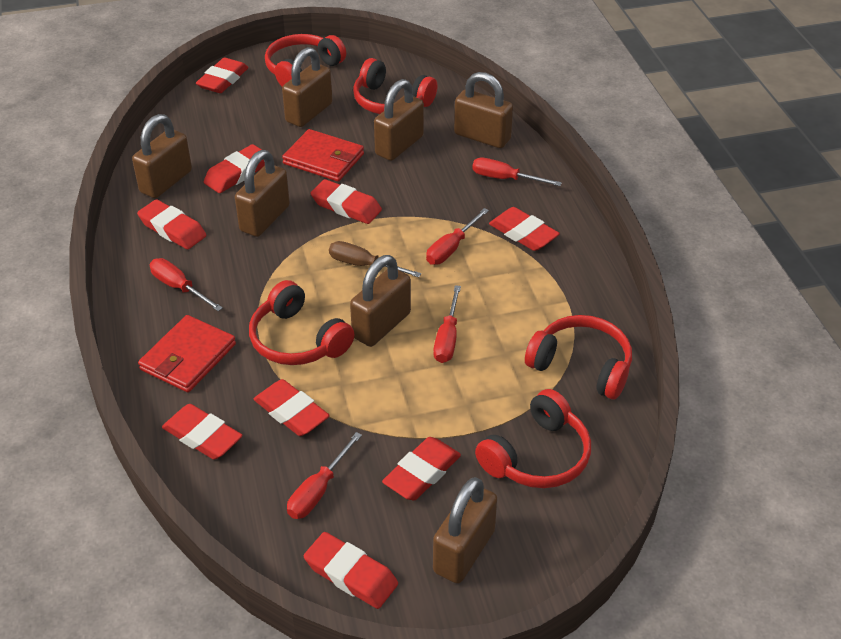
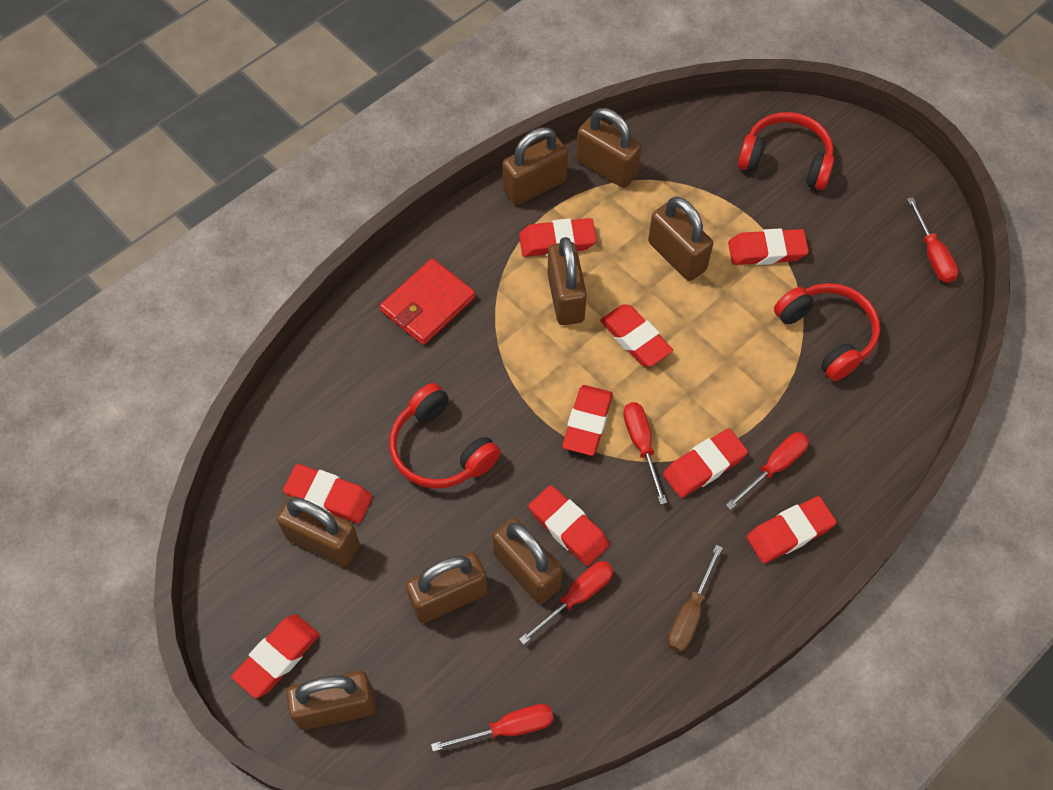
brown padlock: [132,114,192,198] [235,150,290,237] [282,47,333,127] [350,255,411,347] [374,79,424,161] [433,477,497,584] [454,72,513,148] = 7 -> [277,496,360,567] [286,671,376,730] [406,552,488,623] [492,518,562,604] [502,127,568,205] [547,237,587,325] [576,108,642,188] [648,197,713,281] = 8
red headphones: [249,280,354,365] [265,34,346,87] [353,58,438,114] [475,389,591,488] [525,315,632,399] = 5 -> [389,383,501,489] [738,112,834,190] [774,283,880,381] = 3
red wallet: [138,315,236,393] [282,129,364,182] = 2 -> [380,258,476,345] = 1

